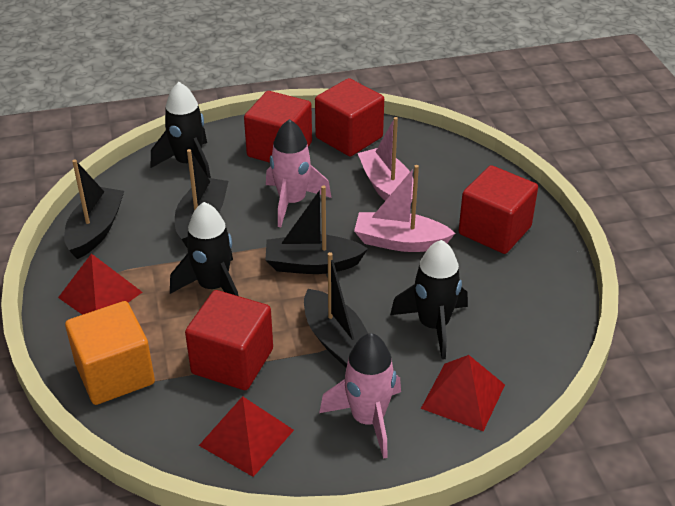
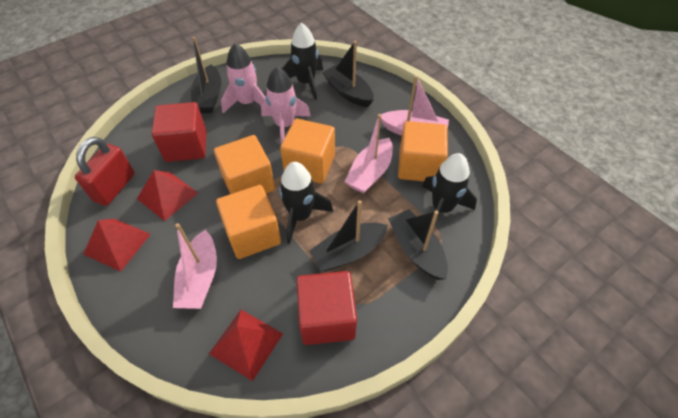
orange cube: [65,301,155,405] = 1 -> [214,135,275,194] [216,185,281,259] [280,119,335,183] [398,121,448,181] = 4
pink boat: [354,165,455,252] [358,117,414,202] = 2 -> [173,223,217,309] [345,114,393,194] [381,75,449,136] = 3
red cube: [185,290,273,390] [244,91,312,163] [315,78,384,156] [459,165,538,254] = 4 -> [151,102,207,162] [296,271,357,345] = 2
red padlock: none = 0 -> [75,137,135,206] = 1

